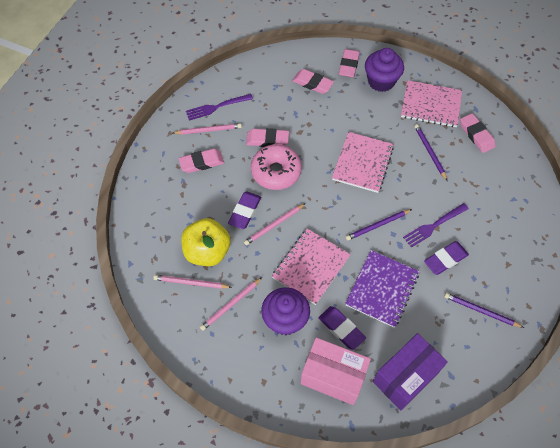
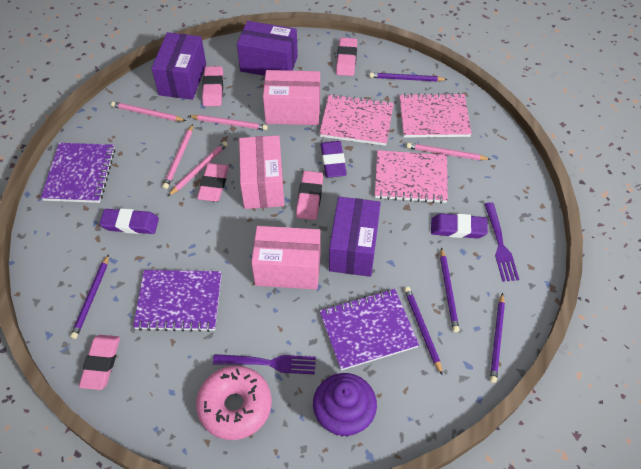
pink box: [301,337,371,405] = 1 -> [239,135,284,209] [251,226,321,290] [263,70,320,125] = 3
pink pencil: [154,275,232,289] [173,123,242,135] [200,278,262,331] [244,203,306,245] = 4 -> [111,102,186,121] [163,124,193,189] [168,141,228,196] [189,115,268,130] [407,143,491,160] = 5
purple box: [373,333,448,410] = 1 -> [151,32,206,100] [237,21,298,76] [329,197,381,277] = 3
purple cupcake: [261,287,310,335] [365,48,404,92] = 2 -> [313,373,377,437] = 1
purple notebook: [345,250,419,328] = 1 -> [41,143,115,203] [133,270,222,332] [320,289,419,371] = 3
purple pencil: [346,209,412,241] [414,124,447,180] [444,293,524,328] = 3 -> [70,254,109,339] [369,73,448,82] [404,287,443,375] [440,247,459,332] [490,293,505,383] = 5
yellow apple: [181,218,231,266] = 1 -> none = 0

